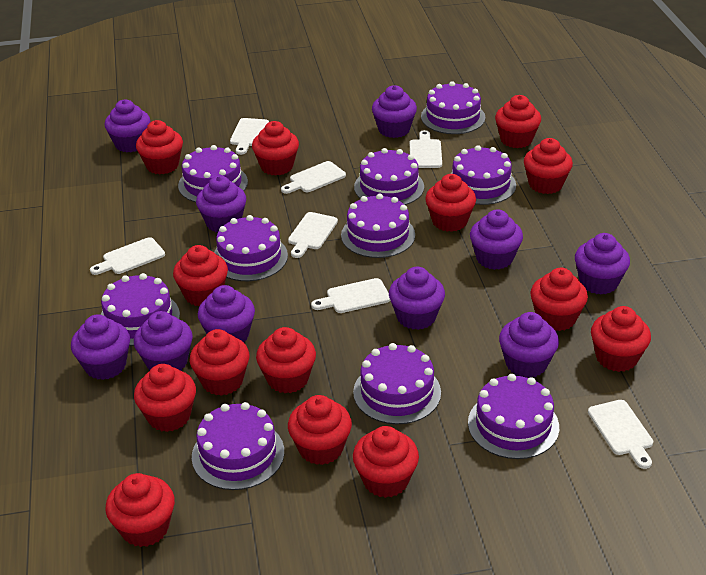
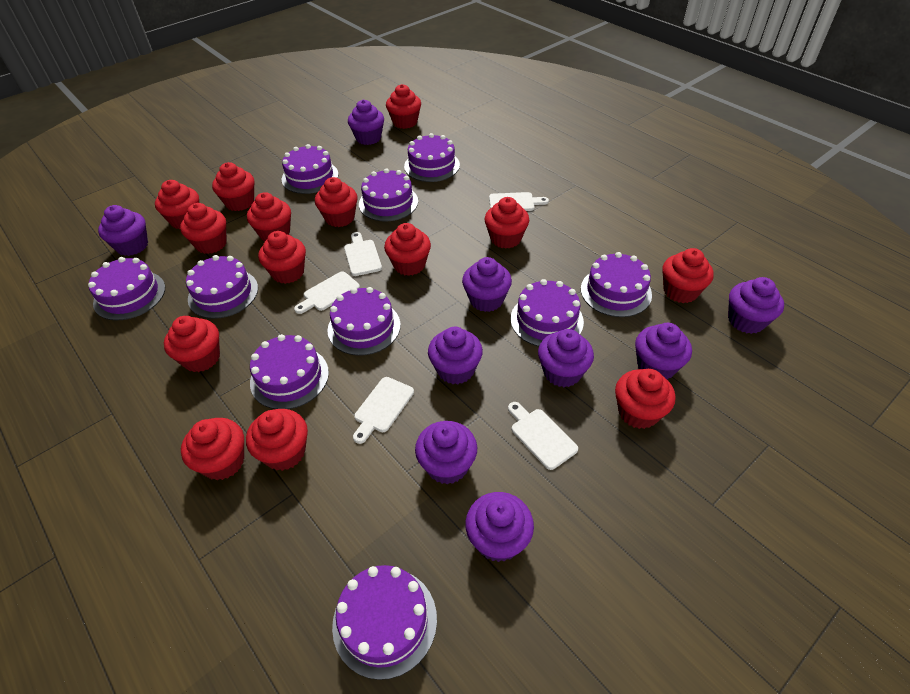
purple cupcake: [71,314,130,380] [105,100,150,152] [134,311,193,371] [196,175,246,232] [198,285,255,342] [372,85,417,138] [389,267,445,330] [470,209,523,270] [499,312,559,378] [575,233,630,295] = 10 -> [98,205,148,256] [348,100,384,145] [415,421,477,485] [428,327,483,384] [462,257,512,312] [465,492,534,562] [538,329,594,387] [635,323,692,380] [728,277,784,334] = 9
white cutting board: [90,237,165,275] [230,118,269,155] [281,161,346,194] [288,212,338,258] [311,278,390,313] [410,130,442,168] [588,400,653,469] = 7 -> [294,271,360,314] [344,232,382,276] [353,377,414,444] [489,192,549,211] [508,402,578,470] = 5

